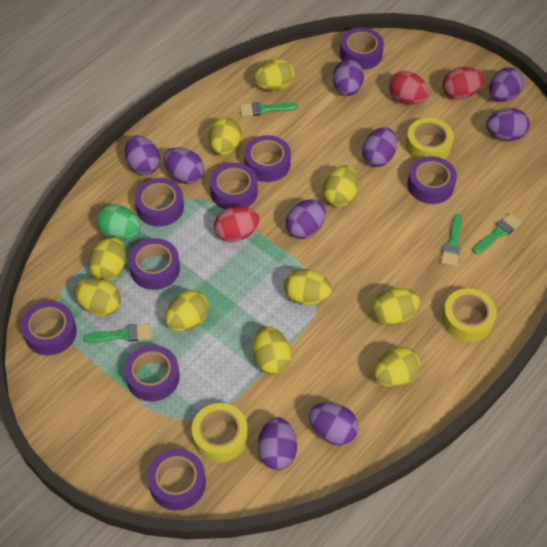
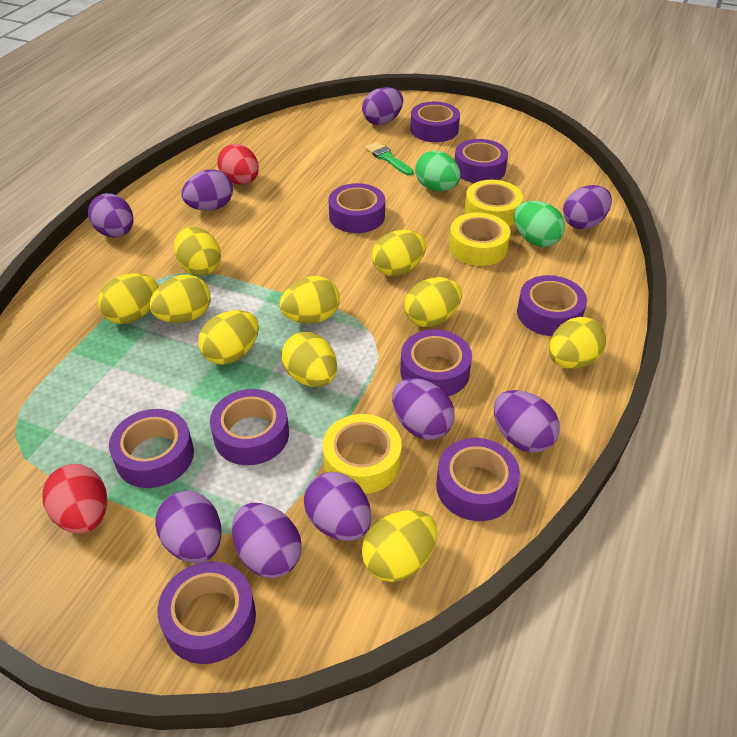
green brush: [83,323,151,343] [240,102,298,116] [441,214,462,266] [473,213,522,254] = 4 -> [365,142,414,176] = 1
green egg: [96,204,141,240] = 1 -> [415,150,460,191] [514,201,565,247] = 2
red egg: [214,206,260,242] [389,71,428,104] [442,67,484,100] = 3 -> [43,464,107,534] [217,144,259,185] = 2

